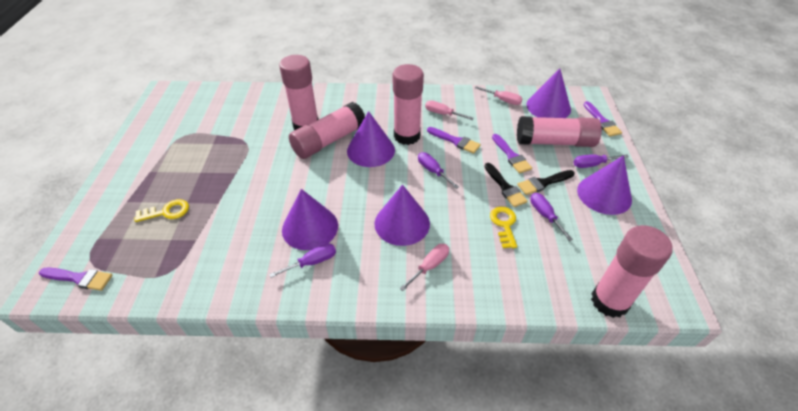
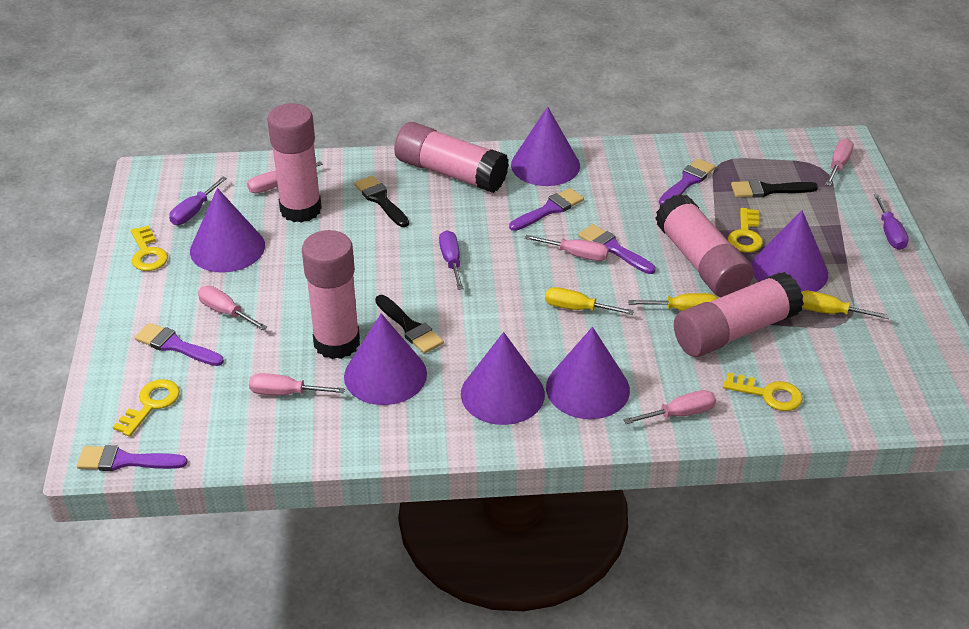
black brush: [484,163,528,207] [517,170,575,195] = 2 -> [354,176,409,227] [375,295,444,354] [731,179,818,198] = 3
pink screwdriver: [399,244,449,291] [425,100,474,120] [475,86,523,105] = 3 -> [198,286,267,330] [247,161,323,194] [249,373,345,395] [525,235,609,261] [623,390,716,424] [825,139,854,186] = 6
purple brush: [39,268,113,291] [427,127,481,154] [492,134,532,173] [583,101,622,137] = 4 -> [77,445,187,471] [135,323,224,366] [509,188,584,231] [578,224,656,274] [659,158,715,205] = 5
purple cone: [282,189,338,250] [347,111,395,167] [374,185,430,246] [526,69,571,118] [577,156,632,215] = 5 -> [190,188,265,273] [344,313,427,405] [461,332,545,425] [511,107,580,186] [546,327,630,419] [752,210,828,292] = 6
purple screwdriver: [269,243,336,278] [418,152,459,189] [530,193,573,241] [574,154,629,168] = 4 -> [169,177,227,225] [439,230,464,290] [874,194,909,250] = 3
yellow key: [134,199,189,222] [490,207,517,248] = 2 -> [113,379,180,437] [131,225,168,271] [723,372,803,411] [728,208,763,252] = 4
yellow screwdriver: none = 0 -> [545,287,634,315] [628,293,718,311] [801,291,890,319] = 3

